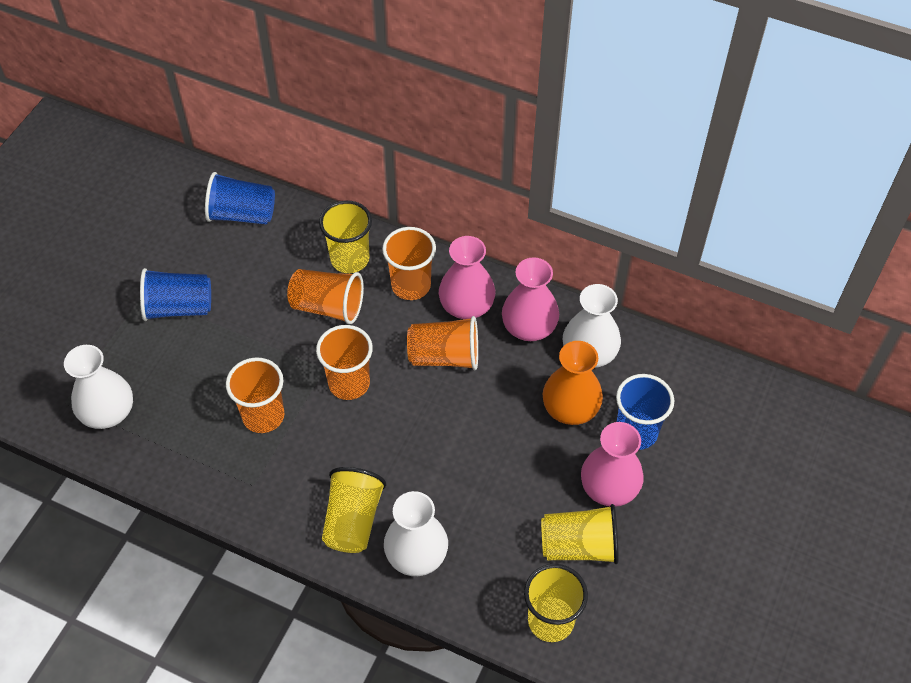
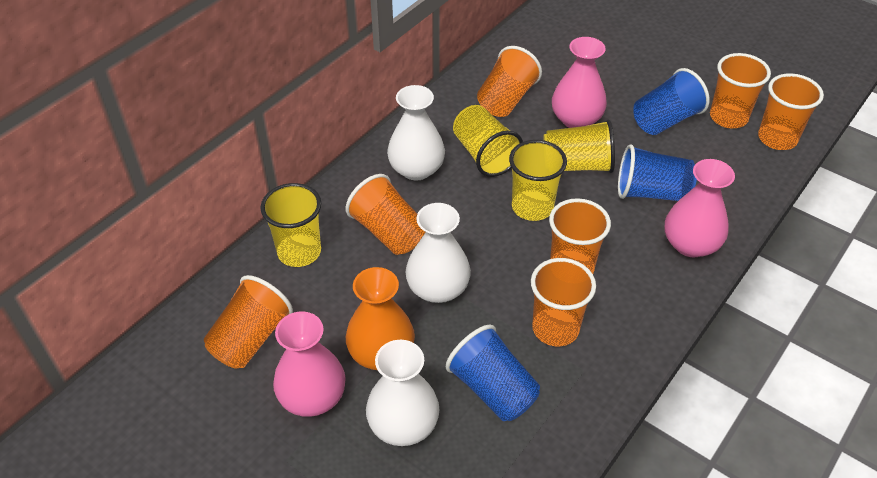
orange cup: [226,357,284,433] [287,269,364,325] [316,325,373,400] [382,227,436,300] [407,316,478,370] = 5 -> [204,275,293,369] [346,174,425,255] [477,46,542,117] [531,258,596,346] [549,198,611,274] [710,53,771,128] [758,73,824,150] = 7

